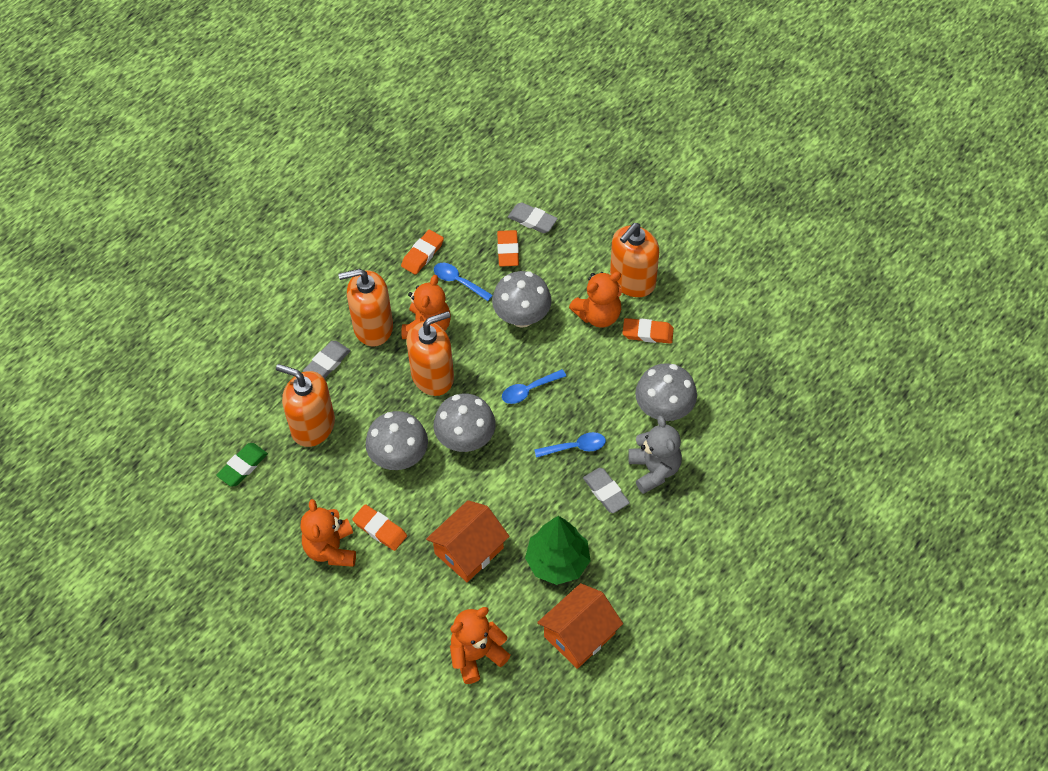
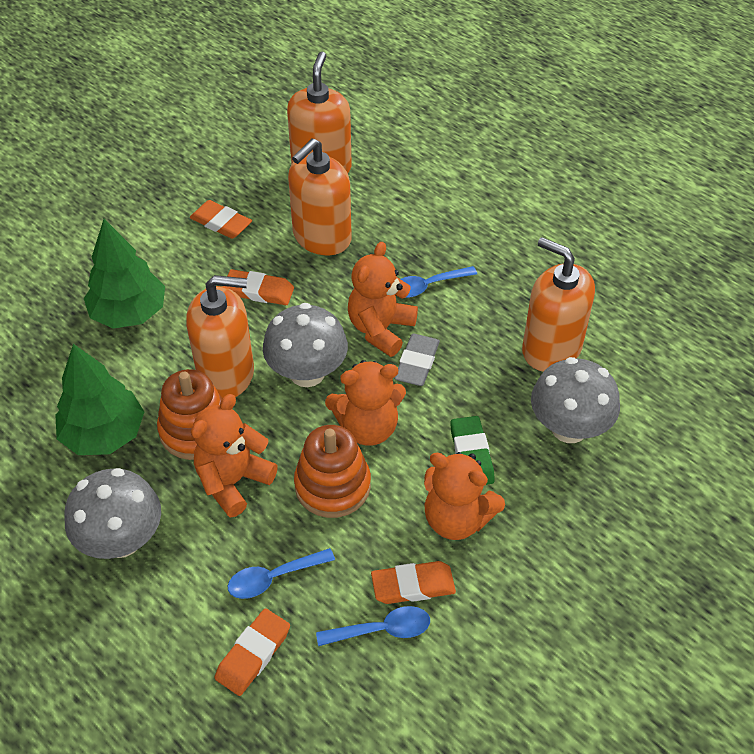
green tree: [525,516,591,585] = 1 -> [56,344,144,455] [84,219,165,329] = 2
grey eraser: [303,341,351,379] [508,202,558,233] [583,468,630,513] = 3 -> [394,334,440,386] = 1
grey mushroom: [365,411,428,470] [433,393,496,452] [492,271,552,328] [635,363,697,421] = 4 -> [64,468,161,559] [263,303,348,387] [531,357,620,443] = 3
grey teddy bear: [628,416,682,494] = 1 -> none = 0
orange house: [426,500,509,582] [537,583,623,669] = 2 -> none = 0
orange stacking toy: none = 0 -> [157,369,223,460] [294,425,371,518] = 2

